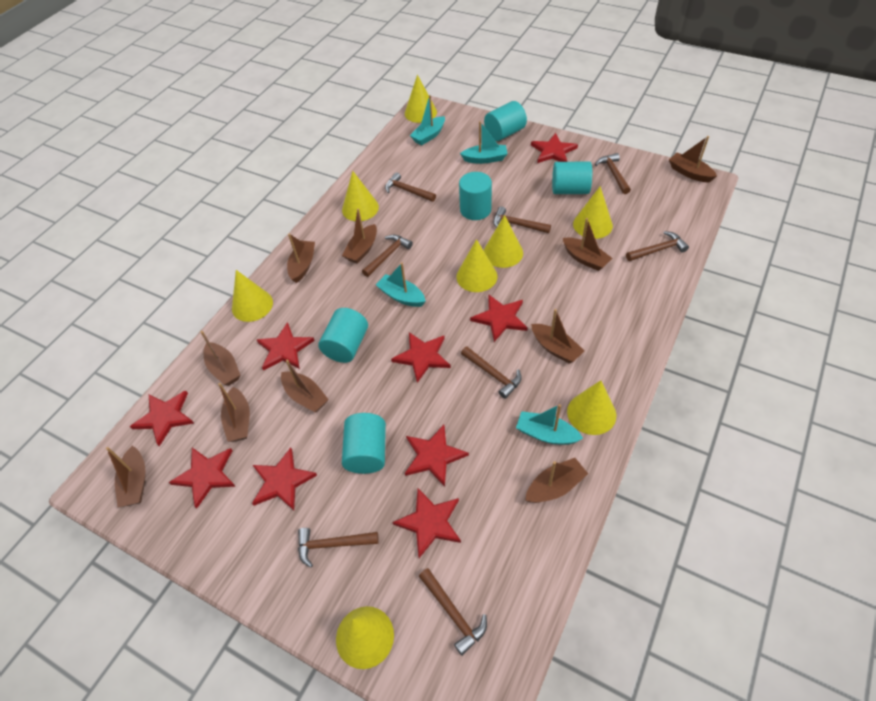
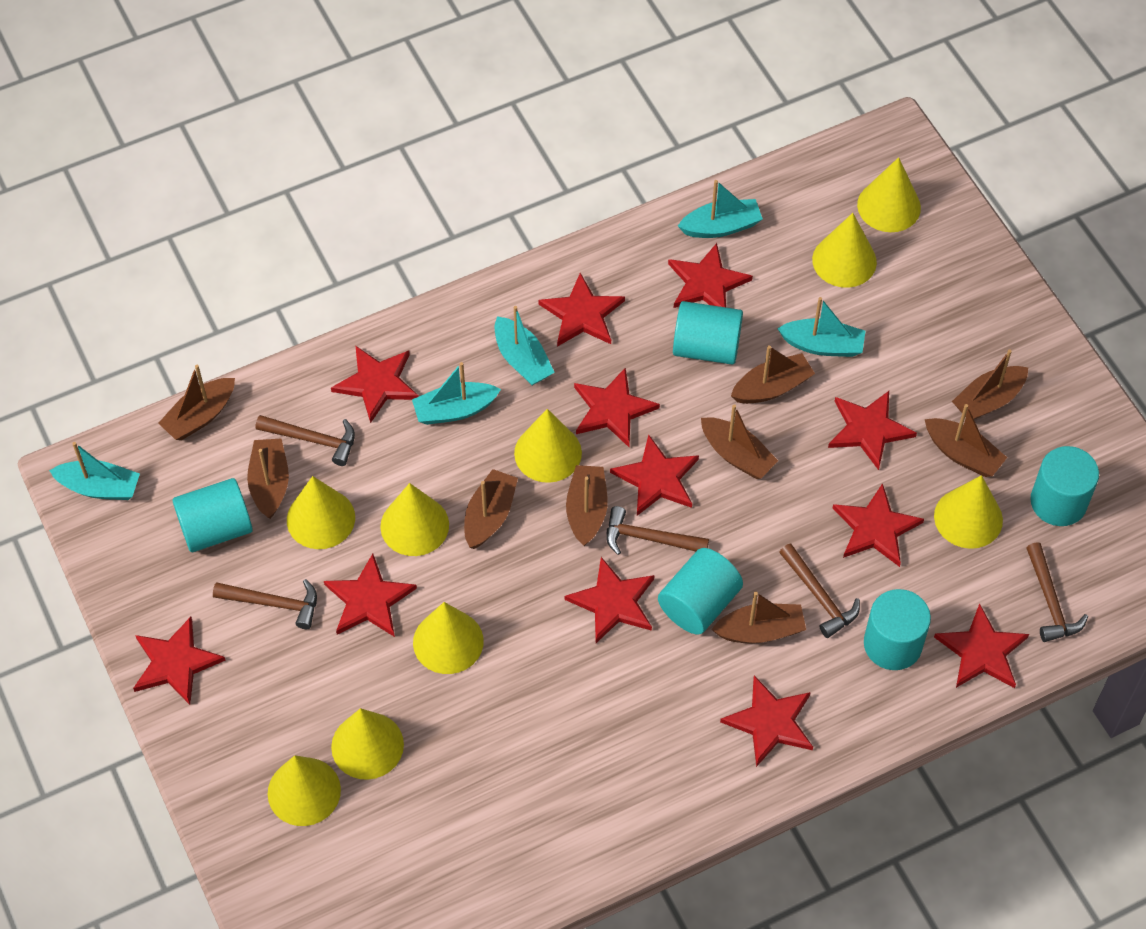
brown boat: [106,446,146,507] [201,331,240,386] [218,383,250,442] [281,360,329,413] [287,233,315,283] [342,209,377,264] [525,458,588,503] [531,309,584,364] [563,218,612,271] [669,136,717,182] = 10 -> [158,365,235,440] [247,439,289,519] [464,469,518,549] [566,465,608,546] [701,404,778,479] [711,592,806,644] [731,345,815,404] [925,404,1007,477] [952,349,1028,420] = 9
brown hammer: [298,528,379,568] [362,235,413,277] [385,172,436,202] [419,568,487,656] [461,346,522,399] [493,206,551,233] [595,153,631,194] [626,231,689,261] = 8 -> [213,579,317,629] [256,415,355,466] [606,506,709,555] [779,544,860,638] [1026,542,1088,642] = 5
red star: [130,391,194,446] [169,448,236,509] [252,448,317,511] [257,322,315,371] [391,332,451,383] [392,489,461,558] [405,425,469,487] [470,294,528,342] [531,133,578,163] = 9 -> [133,617,226,705] [324,554,417,637] [331,346,419,423] [538,273,625,347] [565,557,655,643] [574,367,660,447] [610,434,699,516] [668,243,753,308] [720,676,813,767] [828,391,917,470] [832,483,924,567] [934,603,1029,688] = 12
turquoise boat: [376,263,426,307] [410,95,445,145] [460,121,508,164] [516,404,583,445] = 4 -> [49,442,140,500] [412,362,501,425] [495,306,555,385] [678,180,763,238] [777,297,865,357] = 5
yellow cone: [232,270,273,322] [336,606,394,669] [342,171,379,221] [405,75,437,123] [456,239,497,292] [484,215,523,268] [567,380,616,435] [573,186,613,239] = 8 -> [268,755,341,826] [287,476,355,549] [331,708,404,780] [380,483,449,556] [413,602,484,674] [514,409,582,483] [812,213,877,288] [857,157,921,232] [934,475,1003,549] = 9

